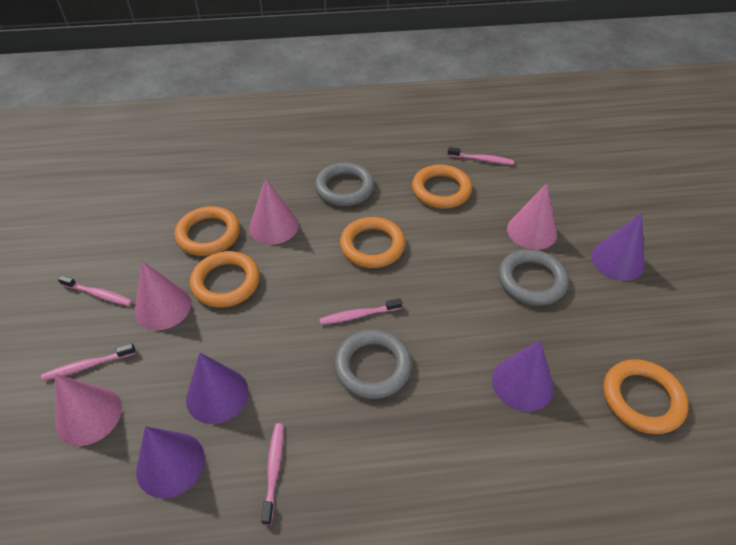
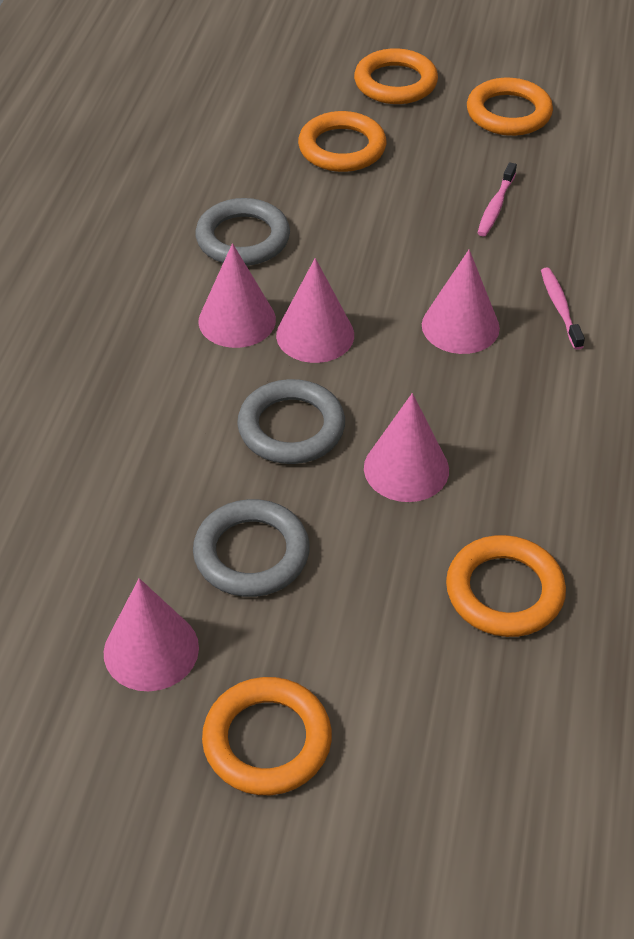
pink cone: [55,374,122,446] [135,261,191,330] [249,178,299,245] [507,183,557,250] = 4 -> [104,578,199,691] [198,243,276,348] [276,258,354,363] [364,393,449,502] [422,249,500,354] = 5
pink toothbrush: [41,343,136,381] [58,275,133,306] [261,423,283,525] [319,298,402,325] [448,147,514,165] = 5 -> [477,162,517,236] [541,267,585,350] = 2
purple cone: [136,426,205,498] [186,353,249,424] [492,340,554,412] [591,213,645,281] = 4 -> none = 0

